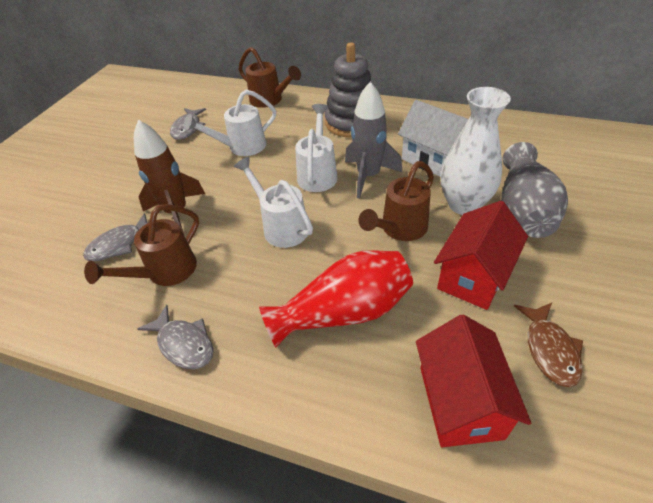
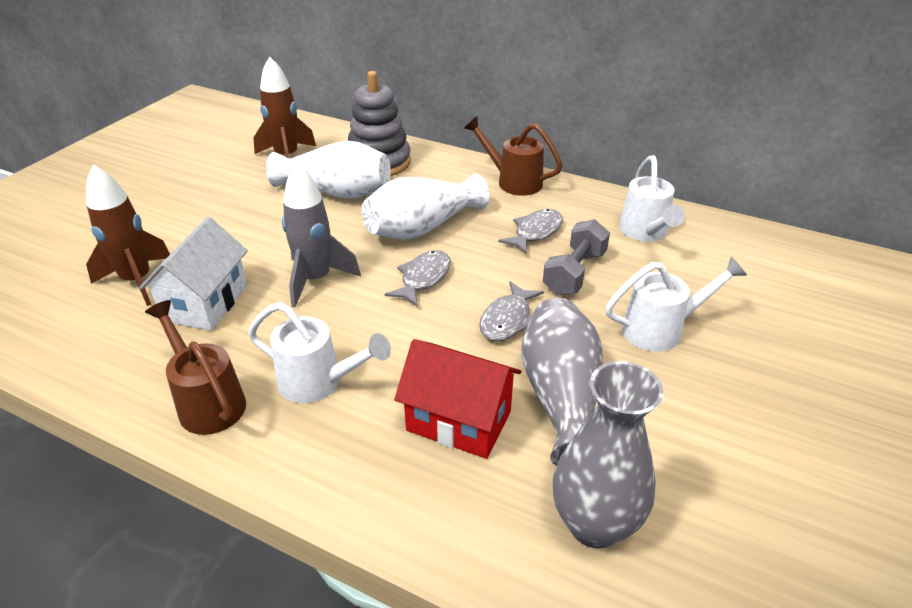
brown fish: [514,303,583,387] = 1 -> none = 0
brown rocket: [134,120,205,235] = 1 -> [86,164,170,306] [253,56,316,158] = 2
brown watering can: [84,204,199,286] [238,47,301,108] [358,161,434,241] = 3 -> [145,300,246,435] [464,116,563,196] = 2
grey dumbbell: none = 0 -> [543,219,610,295] = 1
grey vase: [502,142,568,238] = 1 -> [521,298,603,466] [553,361,663,548] = 2
red house: [416,315,531,447] [434,201,528,310] = 2 -> [394,339,521,459] = 1
red vase: [259,250,413,347] = 1 -> none = 0
white vase: [441,87,511,215] = 1 -> [266,141,391,199] [362,174,489,240] = 2

